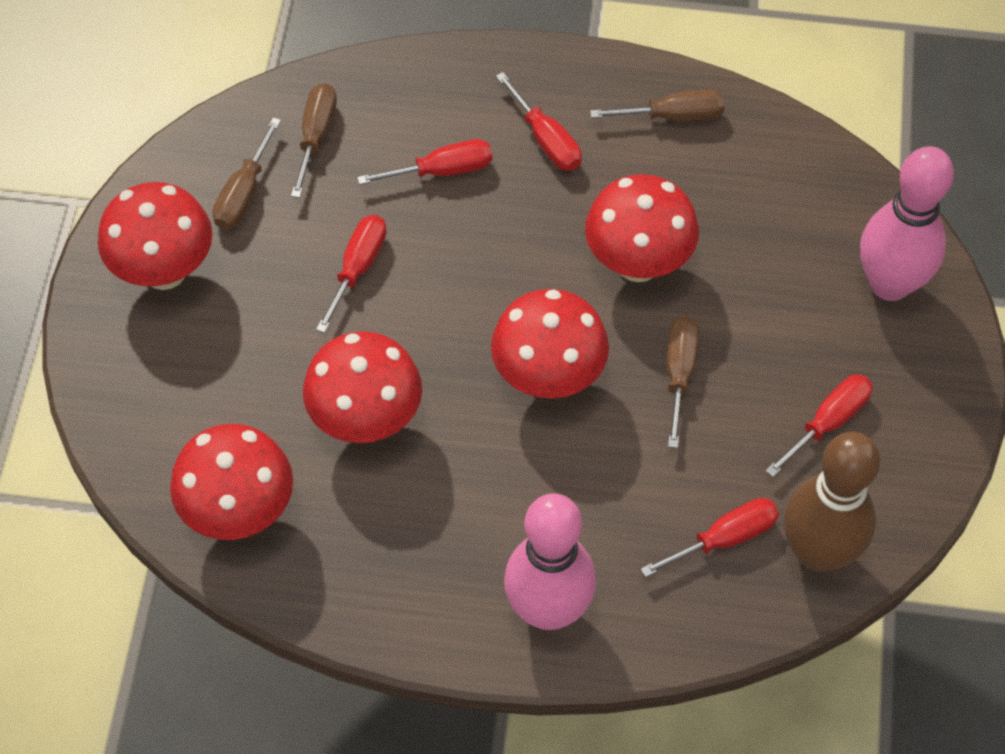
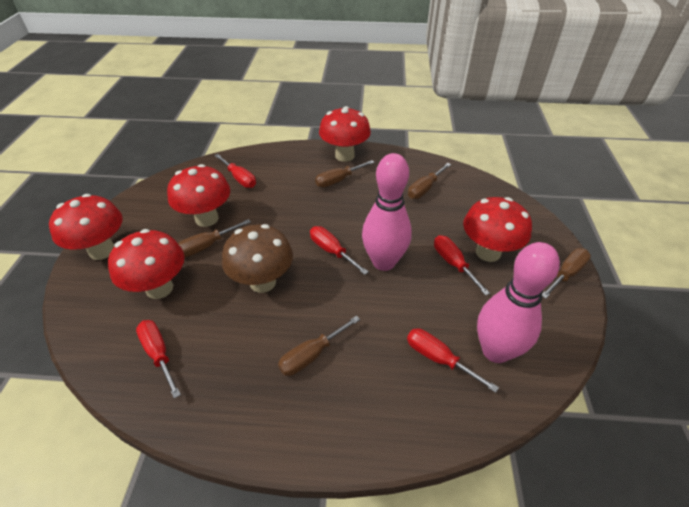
brown bowling pin: [784,432,880,572] = 1 -> none = 0
brown mushroom: none = 0 -> [222,224,293,293] = 1
brown screwdriver: [213,117,281,229] [291,83,337,198] [590,90,725,121] [667,316,699,448] = 4 -> [178,219,251,257] [278,316,360,376] [315,160,375,187] [408,163,451,199] [542,248,591,299] = 5

